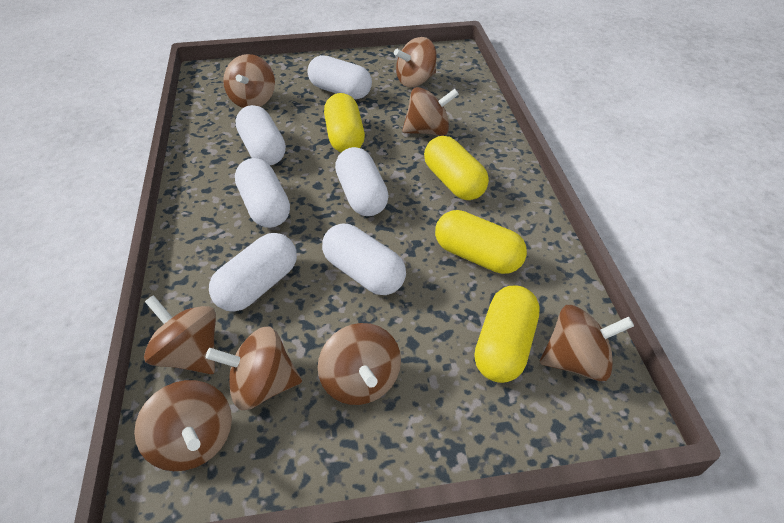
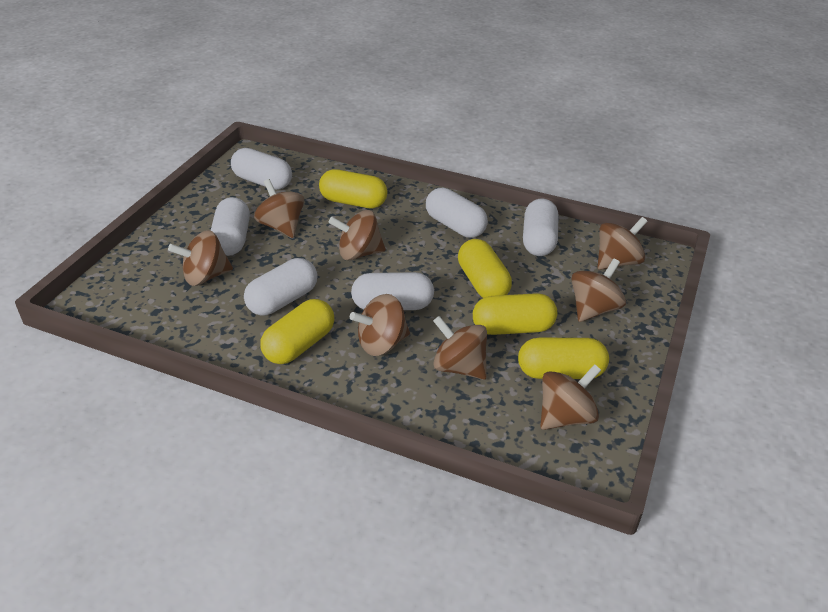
yellow capsule: [324,93,365,152] [424,136,489,200] [435,210,527,274] [474,285,540,383] = 4 -> [260,299,334,364] [319,169,387,208] [458,239,512,298] [473,293,557,335] [518,338,609,379] = 5

